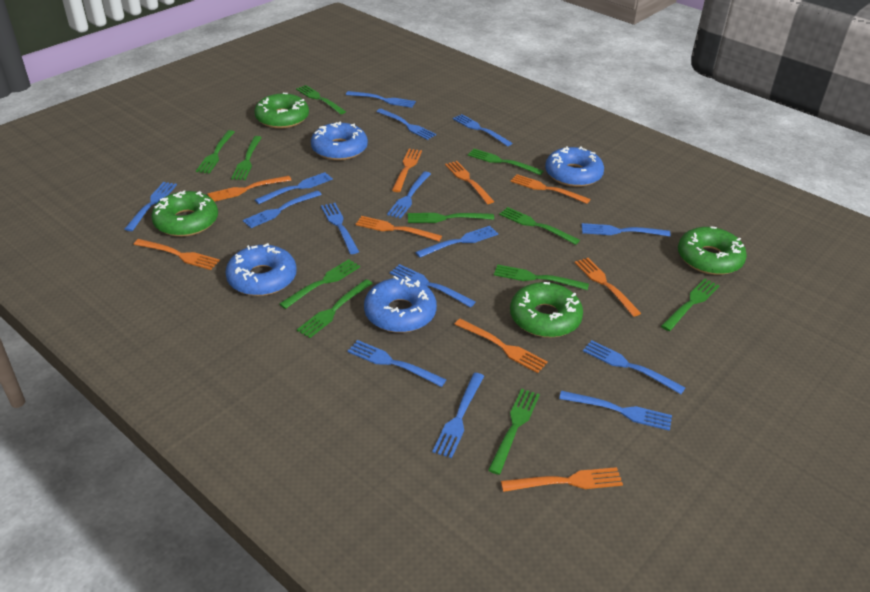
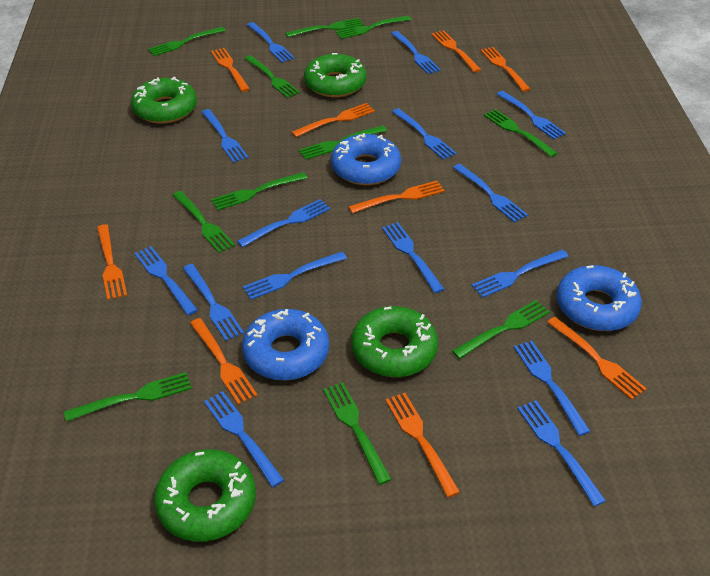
blue donut: [225,243,297,296] [311,122,368,161] [364,276,437,333] [545,146,604,187] = 4 -> [242,309,329,380] [331,133,401,185] [556,265,642,331] = 3

